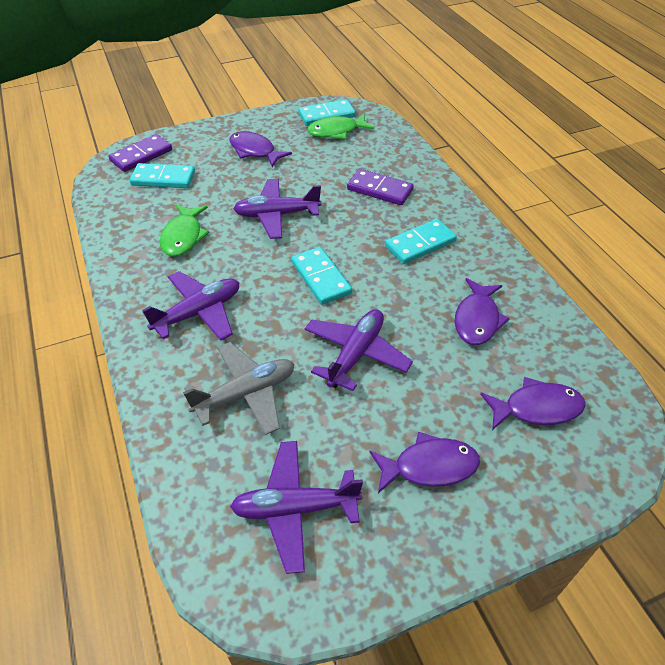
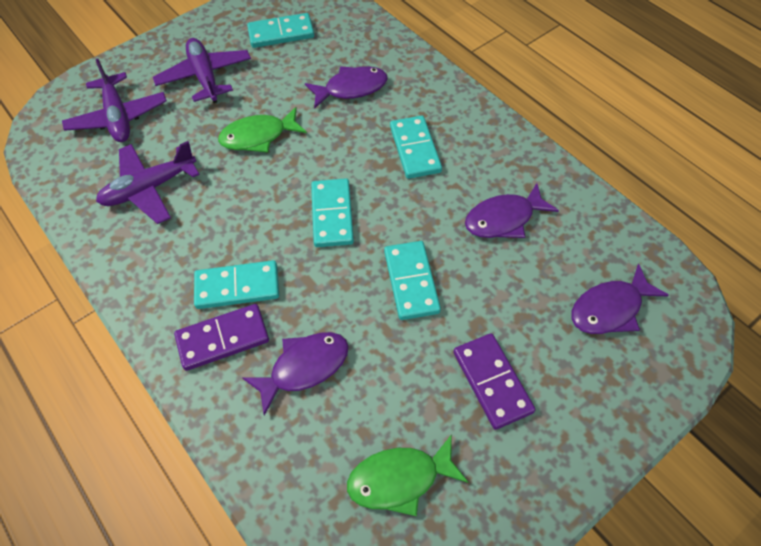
grey plane: [183,342,294,435] = 1 -> none = 0
purple plane: [142,271,239,341] [230,441,363,574] [233,179,322,239] [305,309,413,391] = 4 -> [62,58,167,142] [96,141,200,224] [153,38,251,103] = 3
turquoise domino: [130,163,195,188] [291,247,352,305] [298,99,356,126] [385,219,457,264] = 4 -> [194,260,279,309] [247,13,314,48] [311,178,354,247] [384,241,441,320] [390,115,442,179] = 5

